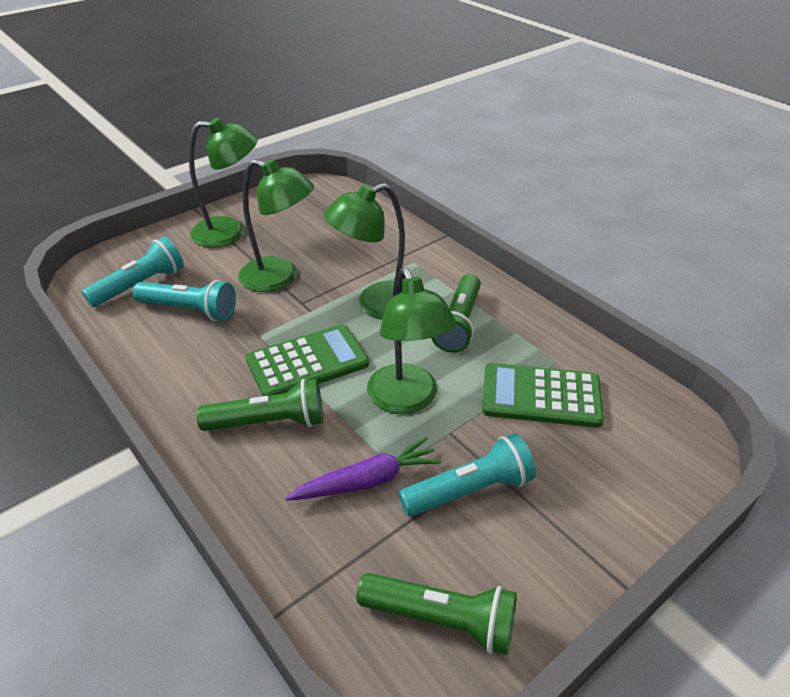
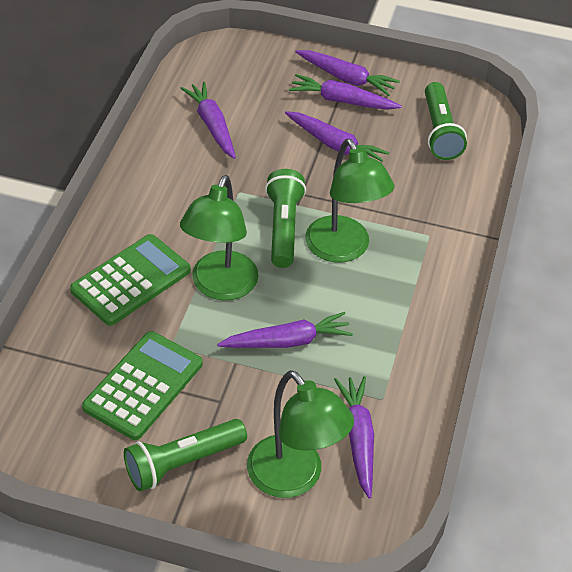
green lamp: [189,118,258,247] [238,159,314,292] [324,183,405,319] [367,267,456,414] = 4 -> [180,175,258,300] [247,370,354,498] [305,139,394,262] = 3
purple carrot: [286,437,441,501] = 1 -> [181,81,236,159] [217,312,353,348] [285,111,389,161] [289,74,402,110] [295,50,400,96] [334,376,374,498] = 6
turquoise flashlight: [82,236,184,307] [133,280,236,321] [399,434,536,517] = 3 -> none = 0

